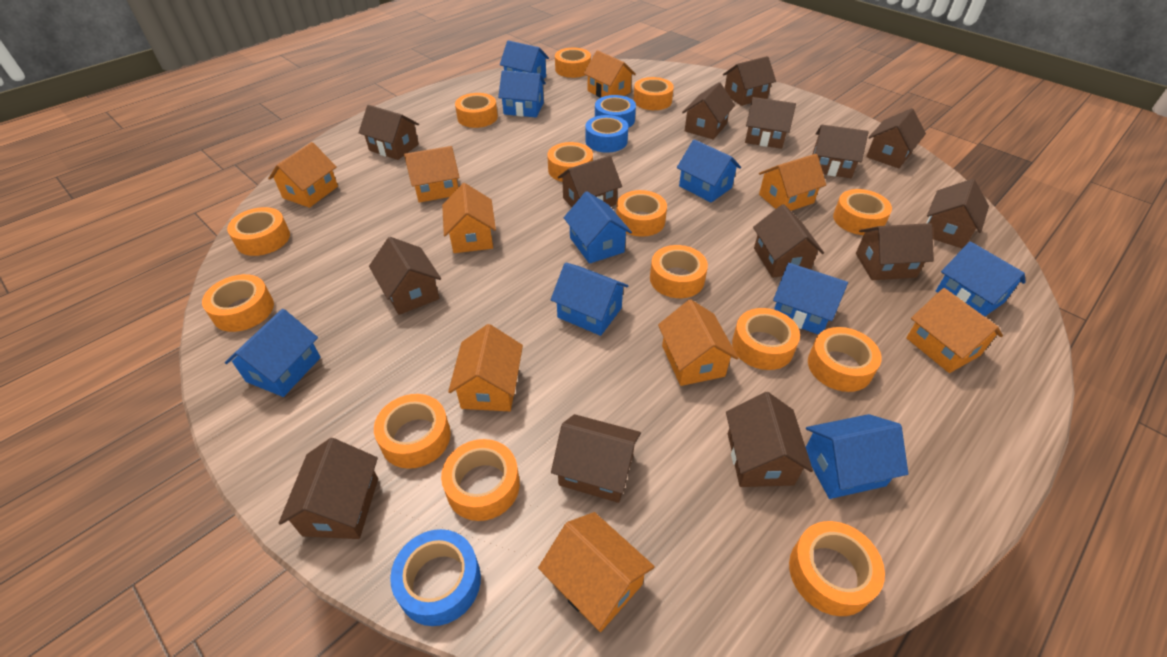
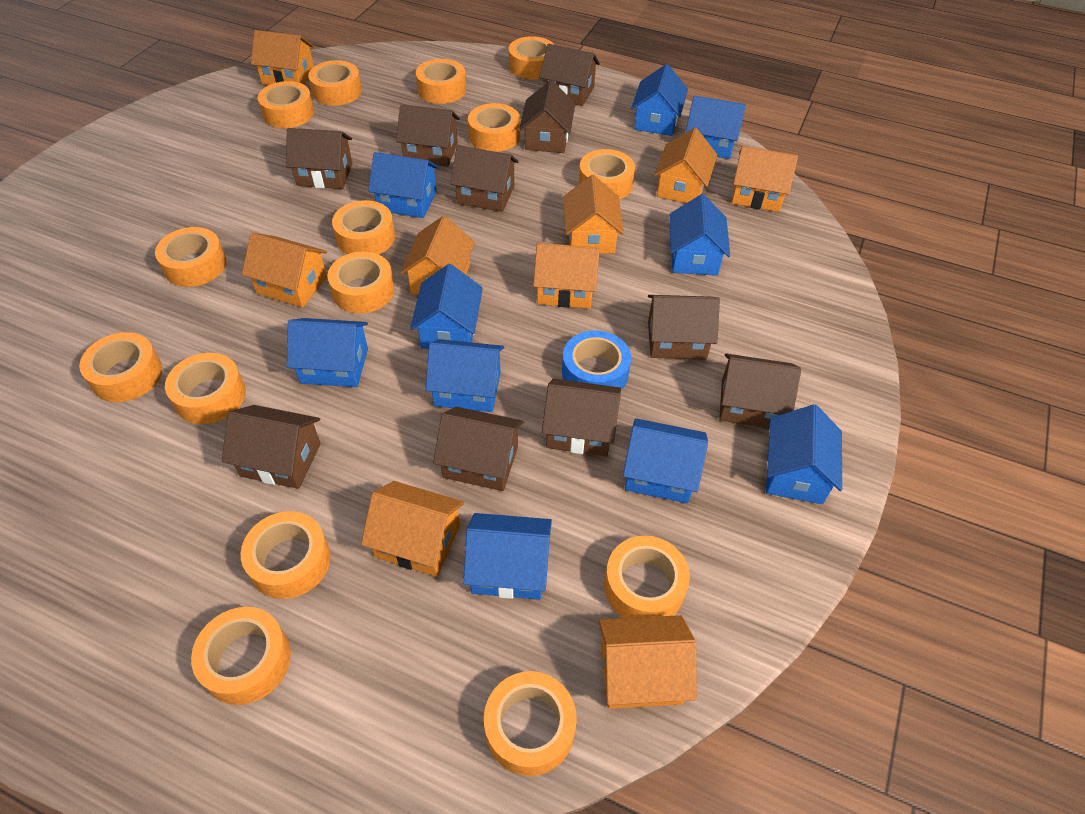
blue house: [225,309,320,397] [498,70,546,117] [500,40,549,79] [551,262,629,336] [564,191,632,264] [677,139,741,202] [773,263,848,335] [806,414,908,499] [936,241,1026,317] = 9 -> [287,318,368,387] [368,152,439,218] [410,264,483,349] [425,339,504,412] [463,513,552,600] [623,418,708,504] [631,64,688,136] [669,194,730,276] [686,95,746,159] [766,404,842,504] = 10
blue tape: [390,529,481,626] [585,115,628,153] [595,95,636,128] = 3 -> [562,331,631,390] = 1
brown house: [279,438,378,539] [359,105,419,160] [369,237,441,315] [551,414,641,503] [558,155,622,207] [682,82,735,140] [723,56,776,106] [726,392,813,487] [745,97,796,149] [753,204,824,278] [812,125,869,178] [856,223,934,280] [866,108,926,168] [927,179,989,249] = 14 -> [222,405,321,489] [286,128,352,189] [396,104,460,167] [433,407,524,491] [450,145,519,212] [519,80,575,153] [539,44,600,106] [542,378,621,457] [648,295,720,360] [719,353,801,428] = 10
orange tape: [202,274,274,332] [227,207,290,256] [374,394,451,469] [441,439,520,521] [455,93,498,128] [547,142,593,182] [555,48,591,78] [616,190,667,237] [633,77,674,110] [650,245,708,298] [732,308,800,370] [789,521,885,616] [808,327,882,392] [833,189,892,235] = 14 -> [79,332,162,402] [155,227,226,287] [165,353,246,424] [191,607,291,705] [241,511,331,599] [258,81,314,128] [308,60,362,106] [327,252,395,313] [332,200,395,255] [416,59,466,104] [468,103,520,152] [484,671,577,776] [509,36,554,79] [579,149,635,200] [604,536,690,618] = 15

